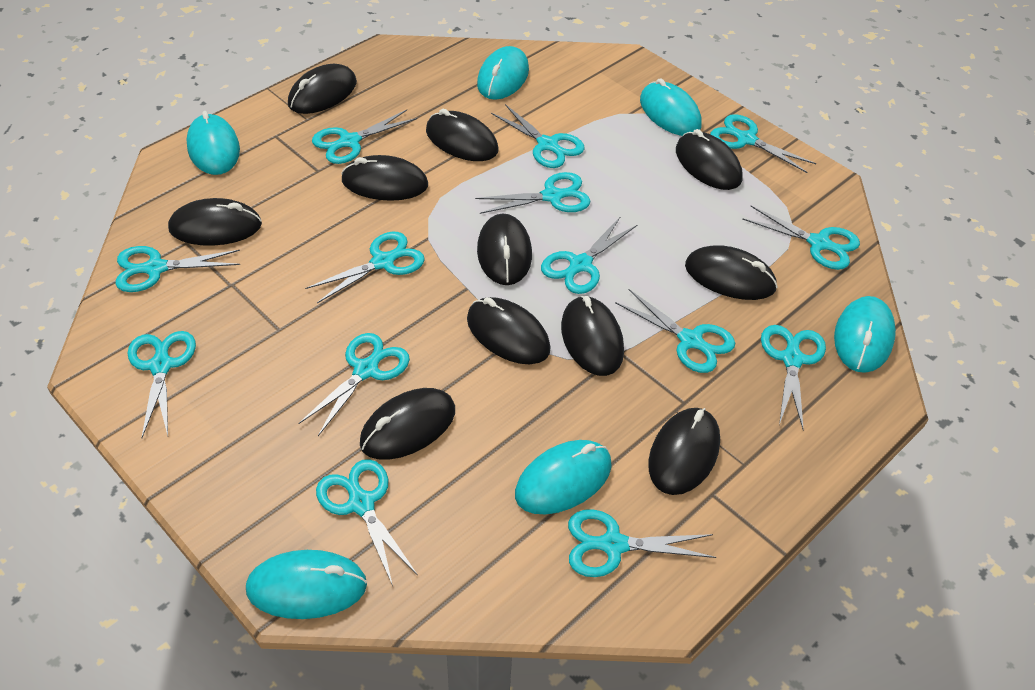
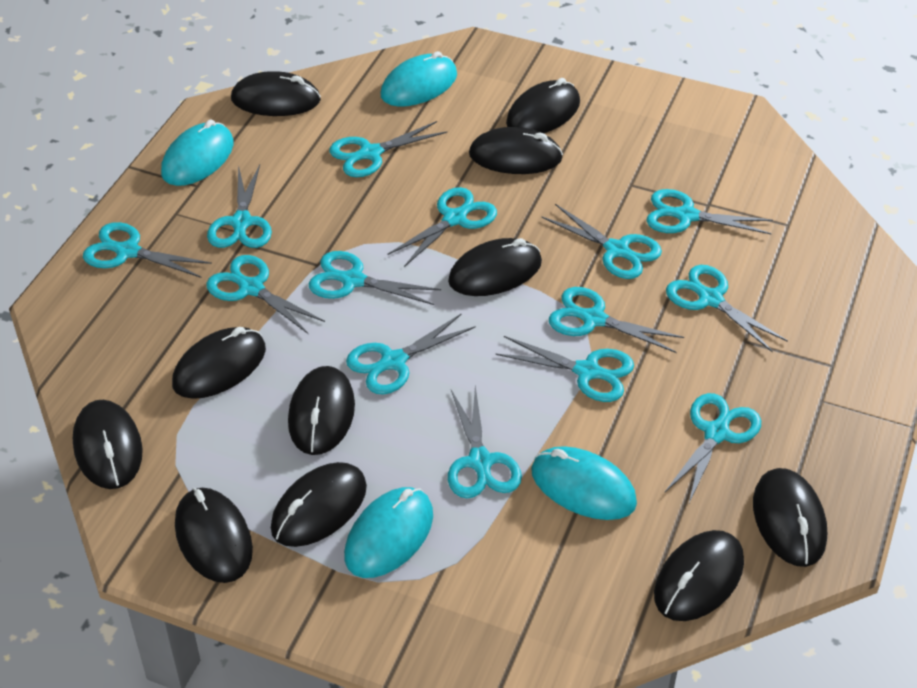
turquoise mouse: [186,111,240,175] [246,550,367,619] [477,46,529,100] [515,440,612,514] [640,78,702,136] [834,296,896,373] = 6 -> [161,119,234,186] [344,487,433,578] [380,51,457,107] [531,446,637,520] = 4

